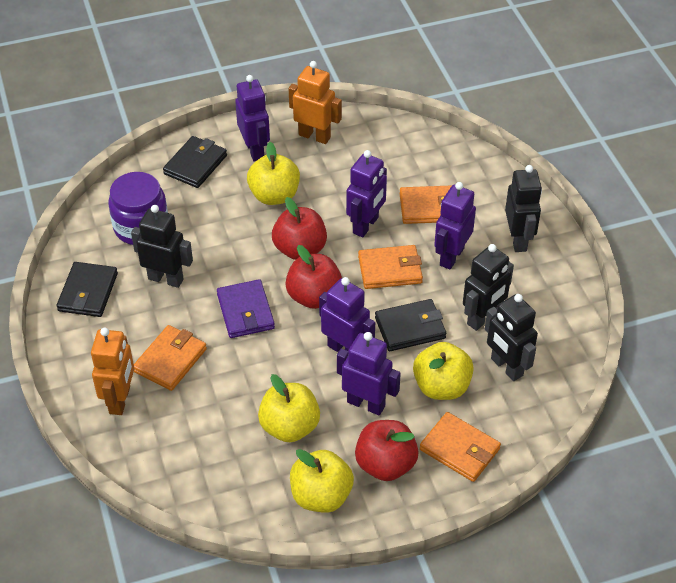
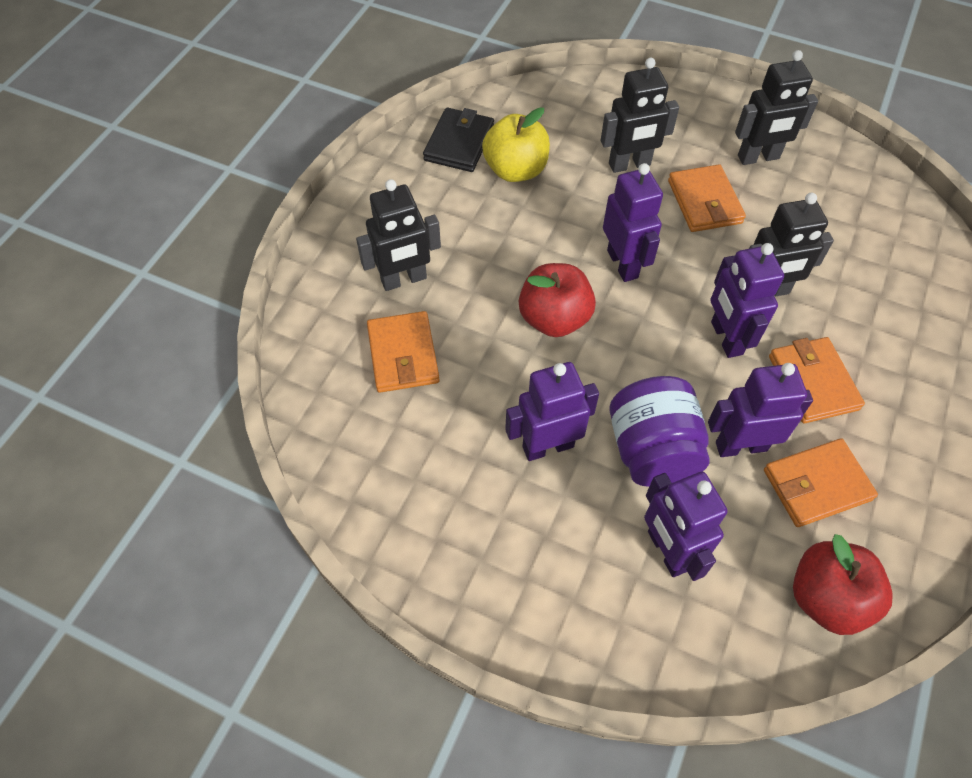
black wallet: [57,262,118,317] [163,136,227,188] [375,299,446,351] = 3 -> [423,108,494,172] = 1
orange robot: [91,327,134,415] [289,61,342,144] = 2 -> none = 0
purple wallet: [217,279,275,338] = 1 -> none = 0
red apple: [272,197,327,260] [285,245,342,309] [355,420,419,481] = 3 -> [519,263,596,337] [793,534,893,635] = 2
yellow apple: [247,142,300,205] [258,374,320,442] [290,449,354,513] [413,342,474,400] = 4 -> [482,107,550,182] = 1

